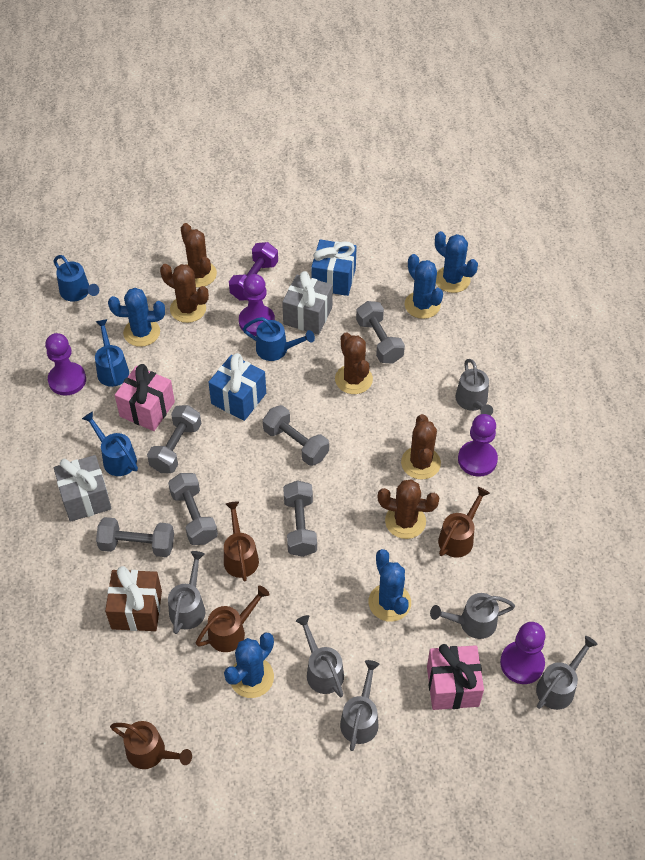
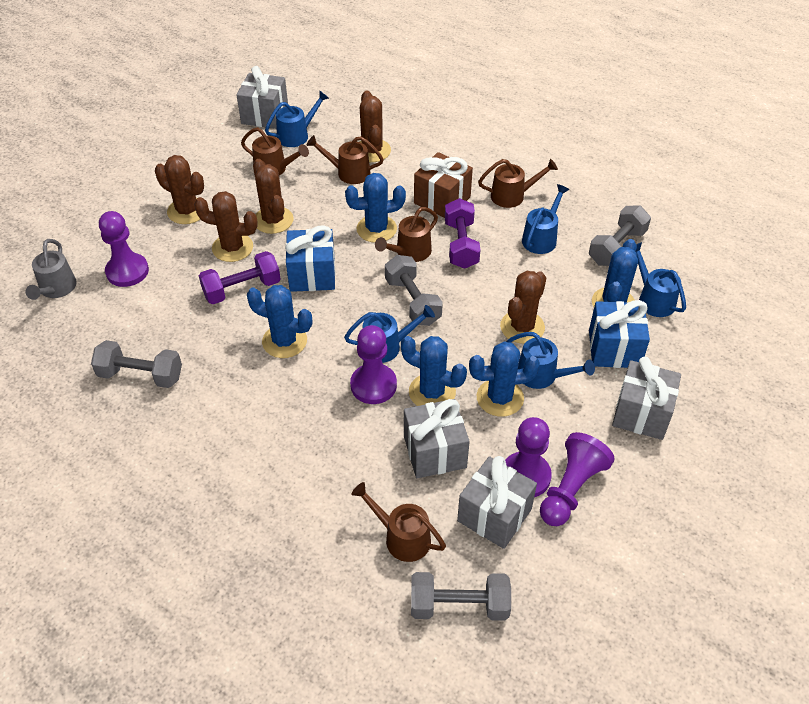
blue watering can: [53,255,99,301] [82,411,138,476] [95,319,129,387] [243,317,315,361] = 4 -> [265,90,329,147] [344,305,435,363] [506,332,595,389] [522,184,570,254] [636,242,686,317] = 5
brown watering can: [110,721,192,769] [196,585,270,652] [224,501,259,581] [438,487,490,558] = 4 -> [241,127,309,175] [306,135,384,184] [351,482,446,562] [375,207,438,262] [478,159,558,208] = 5
grey dumbbell: [96,517,174,557] [147,405,201,473] [168,473,218,545] [263,405,329,466] [283,480,317,557] [356,301,405,364] = 6 -> [91,340,182,388] [385,255,443,326] [411,572,511,621] [589,206,651,266] = 4
grey gift: [54,455,112,522] [282,271,333,335] = 2 -> [236,66,288,129] [404,399,470,478] [457,456,537,549] [612,357,681,440] = 4
grey watering can: [168,551,205,634] [296,615,344,697] [340,660,380,751] [430,593,515,639] [455,359,493,416] [536,636,598,710] = 6 -> [26,239,77,300] = 1
pink gift: [115,364,175,431] [427,644,484,710] = 2 -> none = 0
purple dumbbell: [229,242,278,301] = 1 -> [199,251,280,304] [445,198,481,269] = 2

